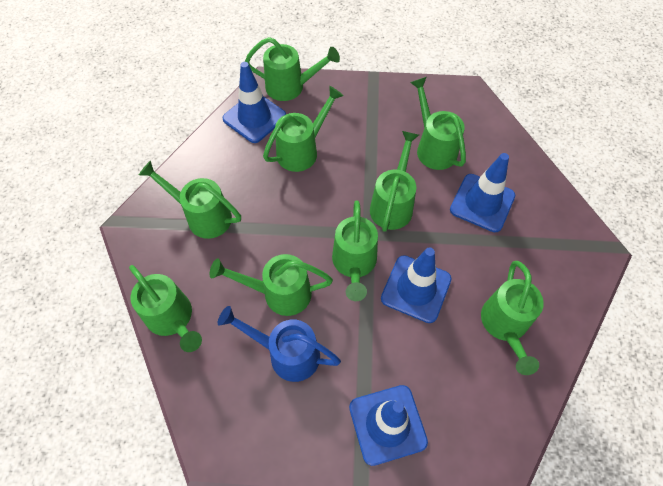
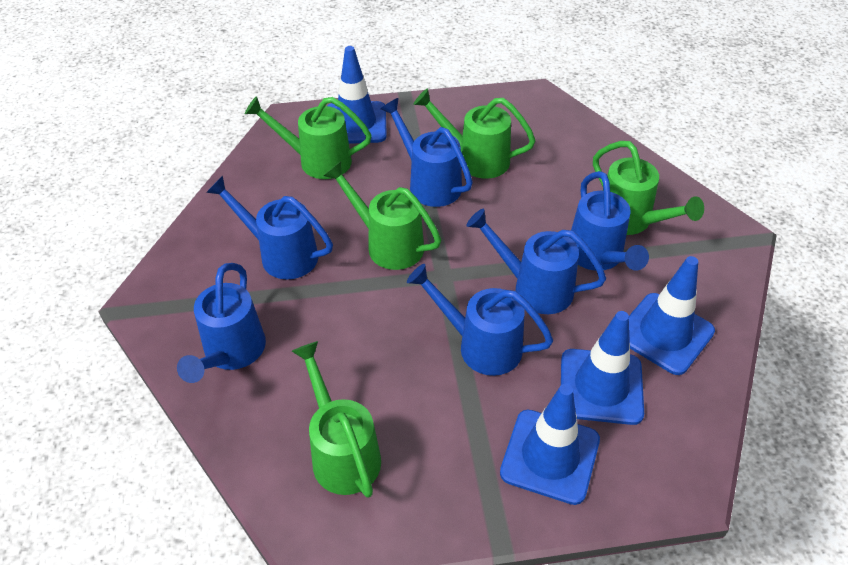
blue watering can: [218,306,341,382] = 1 -> [177,263,266,383] [206,176,333,279] [380,98,473,207] [407,264,553,376] [466,209,606,314] [571,171,649,271] = 6
green watering can: [129,265,202,352] [139,161,241,239] [210,254,333,316] [245,37,340,101] [263,86,344,172] [332,200,378,301] [370,131,419,232] [410,77,466,170] [481,261,544,375] = 9 -> [245,96,372,179] [292,341,381,498] [324,161,441,270] [413,88,536,179] [593,141,704,235] = 5

